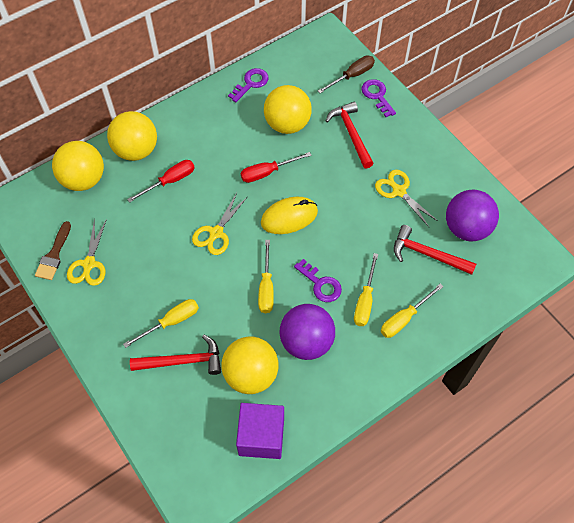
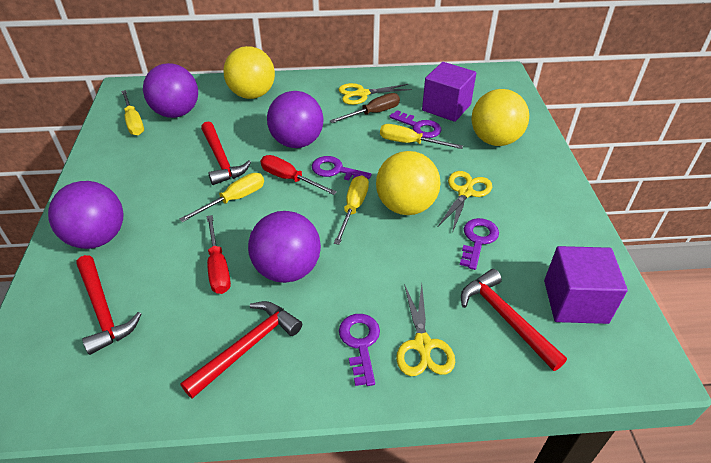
brown brush: [35,221,71,280] = 1 -> none = 0
purple ball: [279,304,335,360] [446,190,499,241] = 2 -> [48,181,123,249] [143,63,198,118] [248,211,321,283] [267,91,324,148] = 4
purple cube: [236,403,284,459] = 1 -> [422,62,476,122] [544,246,628,324] = 2
purple key: [228,68,269,102] [294,259,342,302] [361,79,396,117] = 3 -> [312,156,371,180] [339,314,380,386] [389,110,441,138] [460,218,499,270] = 4
red hammer: [130,335,221,375] [326,102,374,169] [394,225,476,275] = 3 -> [77,255,141,355] [180,301,302,399] [201,121,251,185] [461,269,567,371] = 4
yellow ball: [52,141,104,191] [107,111,157,161] [221,336,279,394] [264,85,312,134] = 4 -> [223,46,275,99] [376,151,440,215] [471,89,529,146] = 3
yellow mouse: [261,197,318,234] = 1 -> none = 0

